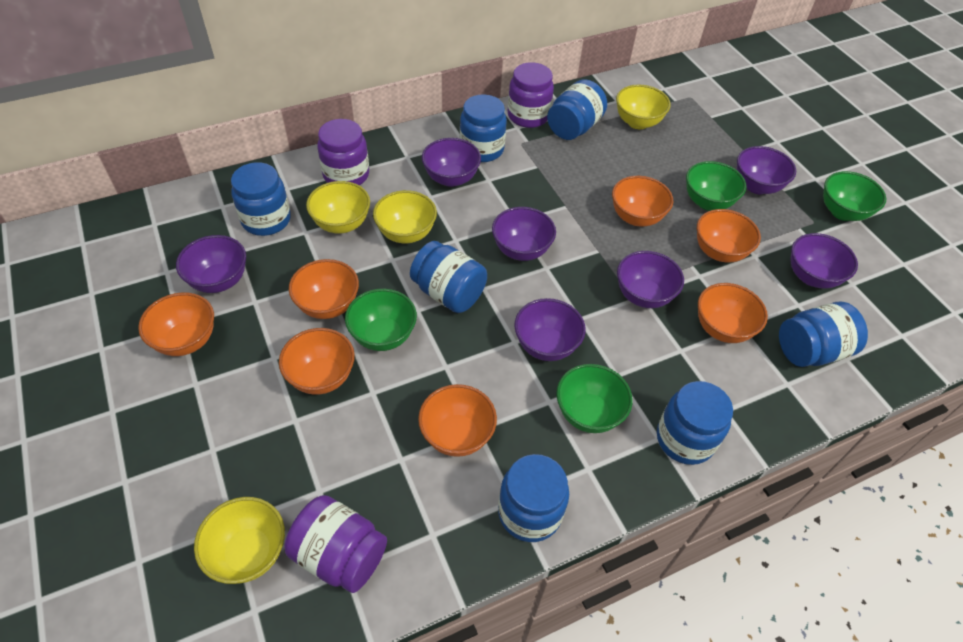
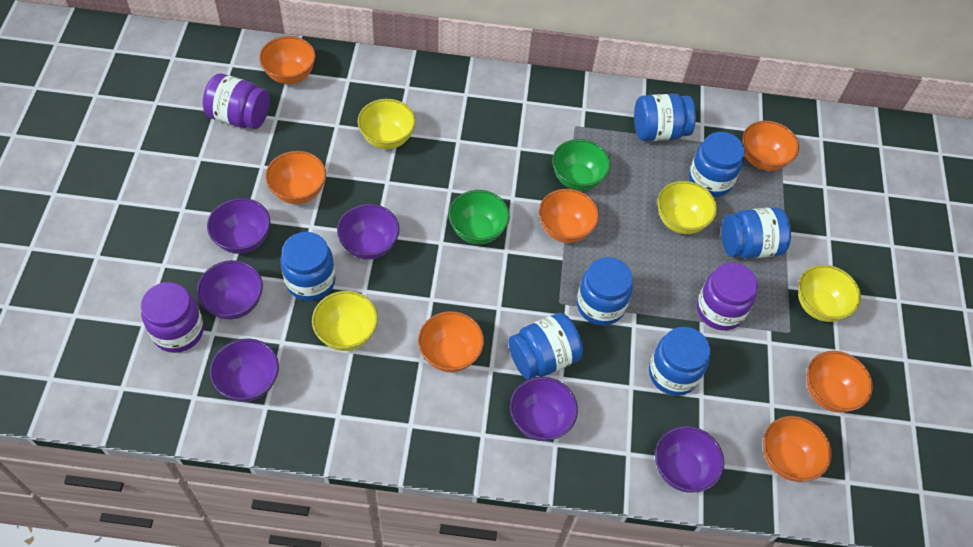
green bowl: [345,289,417,351] [556,364,633,433] [686,161,746,211] [823,171,886,221] = 4 -> [449,190,510,244] [552,139,611,191] = 2
purple bowl: [176,235,246,293] [422,138,481,187] [492,207,556,261] [514,298,586,361] [617,251,684,308] [737,146,796,194] [790,233,858,289] = 7 -> [197,260,263,320] [207,198,270,254] [210,338,279,402] [337,204,399,260] [510,377,578,441] [655,426,724,493] = 6

